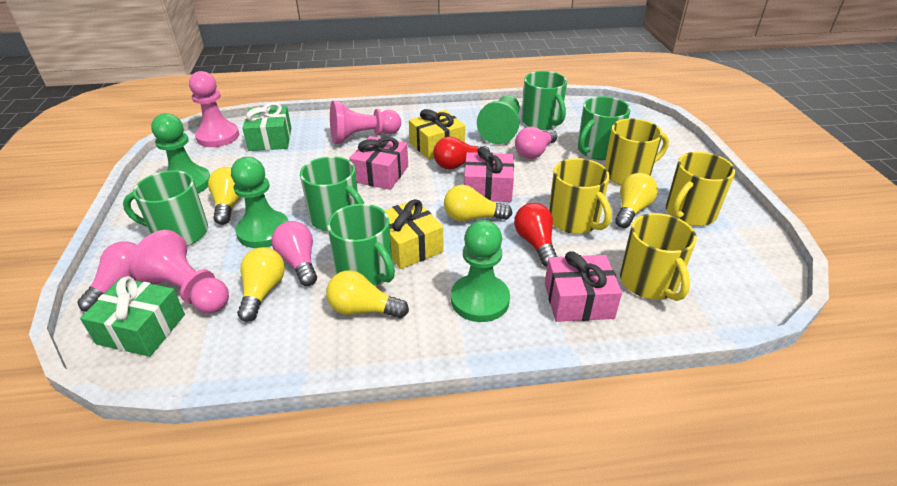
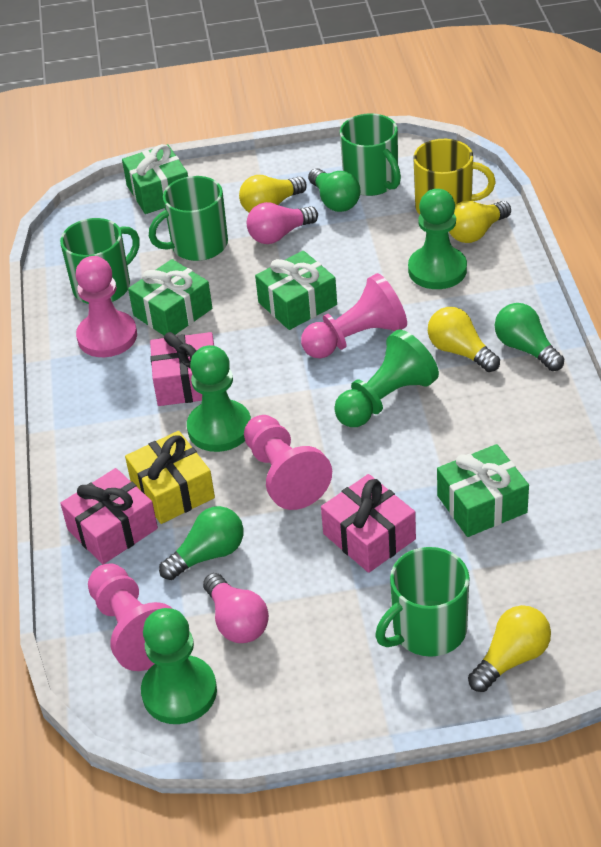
green gift: [80,276,185,357] [242,103,291,151] = 2 -> [122,144,188,214] [128,259,212,335] [255,251,337,330] [437,444,529,537] = 4
green light bulb: none = 0 -> [159,506,244,580] [308,168,361,212] [495,303,564,371] = 3
green mug: [123,170,208,246] [300,156,364,231] [327,204,395,286] [521,71,567,130] [577,96,631,160] = 5 -> [60,218,140,304] [149,176,228,261] [340,113,401,196] [375,547,470,657] = 4
pink light bulb: [77,241,137,312] [272,221,317,286] [515,127,557,159] = 3 -> [203,573,269,643] [247,202,318,244] = 2
pink pawn: [128,230,229,313] [189,71,239,147] [330,101,401,144] = 3 -> [75,256,137,357] [88,563,173,671] [244,415,332,510] [301,273,407,359] = 4
red light bulb: [433,136,490,169] [514,203,558,267] = 2 -> none = 0
yellow gift: [384,199,443,269] [409,109,465,160] = 2 -> [125,431,215,524] = 1
yellow light bulb: [208,167,240,225] [237,247,285,322] [326,271,409,318] [444,185,512,222] [615,173,658,228] = 5 -> [239,175,307,212] [428,307,500,372] [449,201,511,243] [468,605,551,692] = 4
yellow mug: [549,158,612,234] [604,118,669,185] [620,213,697,301] [666,152,735,226] = 4 -> [413,139,496,215] = 1

